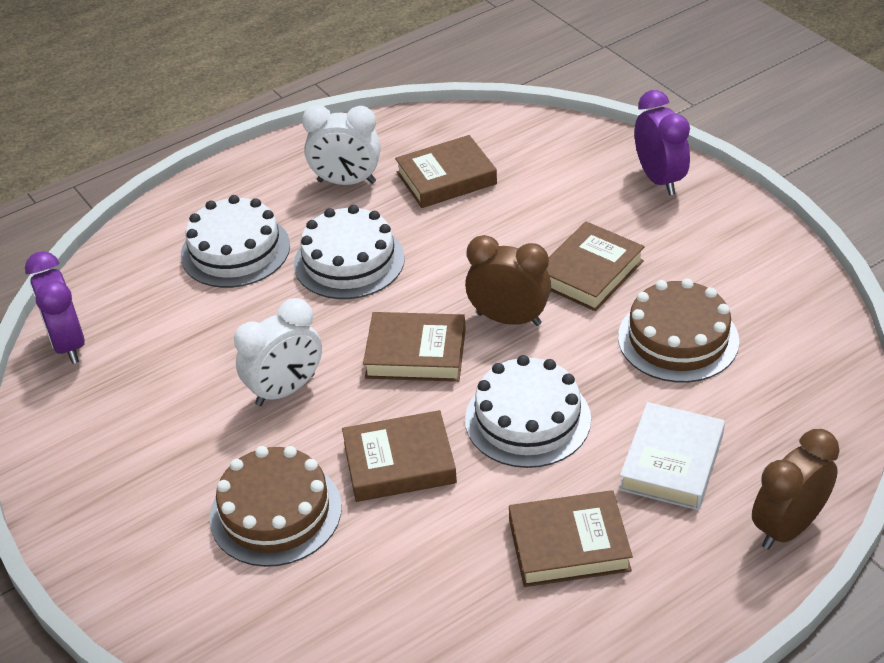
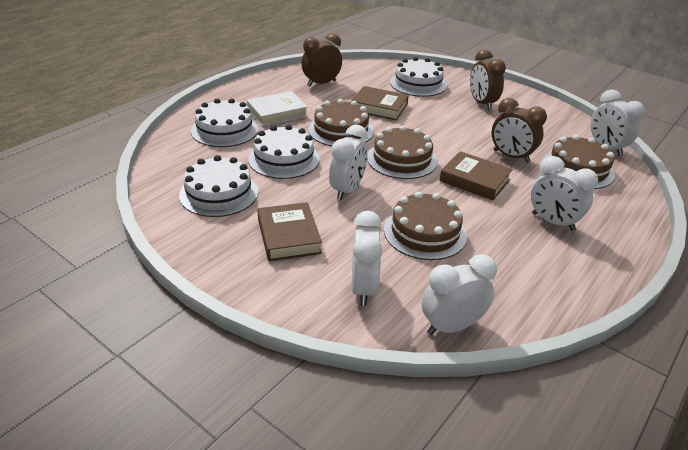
brown book: [342,410,457,502] [363,312,466,382] [395,135,497,208] [509,490,633,587] [547,221,645,311] = 5 -> [258,202,322,261] [351,86,409,121] [439,151,513,201] = 3
brown cake: [209,446,342,567] [618,278,739,383] = 2 -> [308,99,374,146] [367,125,437,179] [384,192,467,260] [542,135,615,189] = 4
brown clock: [465,235,551,326] [752,429,839,549] = 2 -> [301,33,342,87] [470,49,506,110] [492,98,547,163] = 3
purple clock: [25,251,85,364] [635,90,690,195] = 2 -> none = 0
white cake: [181,195,290,288] [294,205,405,299] [465,355,591,468] = 3 -> [179,155,258,217] [191,98,258,147] [248,125,320,179] [390,57,447,97] = 4
white clock: [234,298,322,406] [302,105,381,185] = 2 -> [329,125,368,200] [352,211,383,306] [422,254,497,335] [531,156,598,231] [591,90,645,156] = 5

